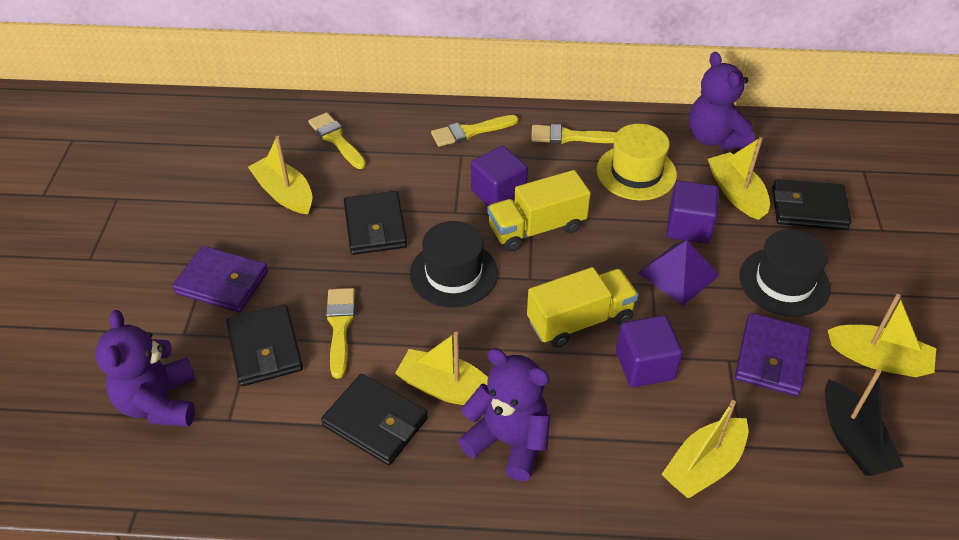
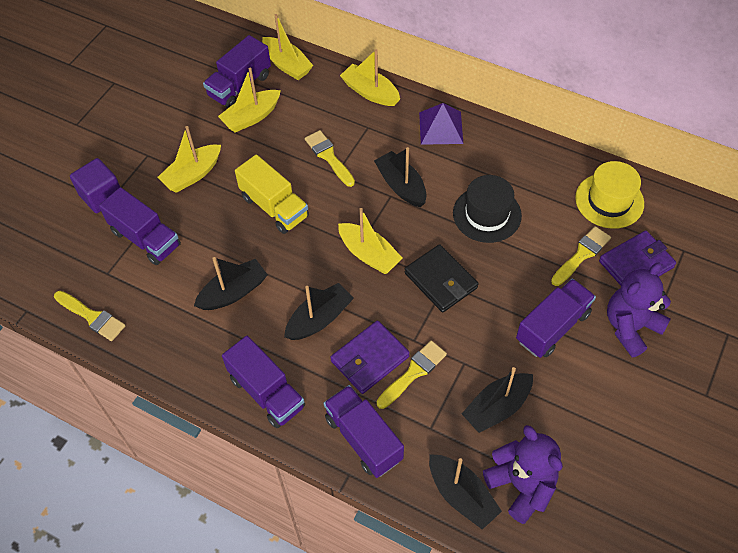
black boat: [825,369,904,476] = 1 -> [194,257,268,310] [284,283,354,340] [374,147,427,207] [429,454,502,530] [462,367,533,433] = 5
black hat: [410,221,498,308] [739,229,831,317] = 2 -> [453,175,522,243] = 1
black wallet: [226,304,303,386] [321,374,428,465] [344,191,407,255] [772,179,851,230] = 4 -> [404,244,478,313] = 1
purple cube: [471,146,528,206] [616,315,683,388] [667,181,719,244] = 3 -> [70,158,120,213] = 1
purple teddy bear: [95,310,196,427] [458,348,550,481] [689,52,755,150] = 3 -> [483,425,563,524] [607,263,671,357] = 2
purple truck: none = 0 -> [99,187,181,265] [203,35,271,108] [222,336,305,428] [324,385,404,478] [516,279,596,358] = 5
yellow truck: [487,170,591,252] [527,267,638,348] = 2 -> [235,154,309,234] = 1

